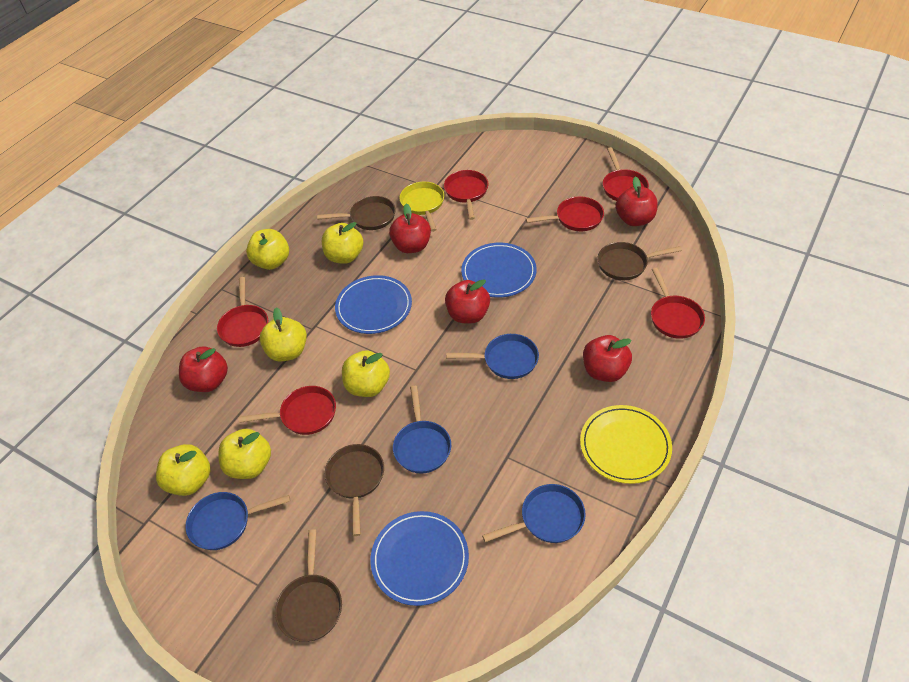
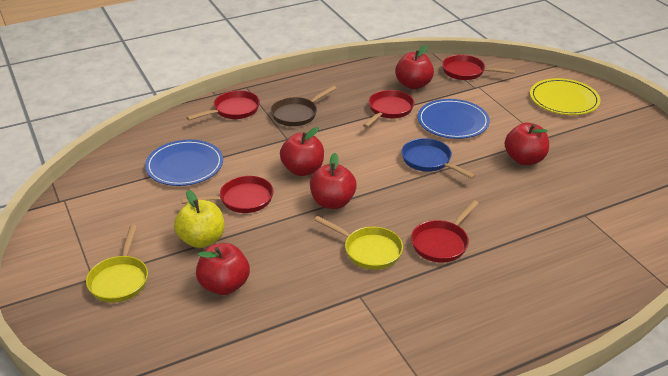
blue pan: [186,492,290,550] [393,386,451,473] [446,334,539,379] [482,484,586,543] = 4 -> [401,138,476,179] = 1
blue plate: [335,275,412,334] [371,511,469,606] [461,243,537,297] = 3 -> [145,140,223,186] [418,99,490,139] = 2
brown pan: [275,529,342,642] [317,196,396,230] [325,444,384,536] [598,242,682,280] = 4 -> [271,86,337,126] = 1
red pan: [217,277,268,347] [239,386,336,435] [444,170,488,220] [526,196,604,231] [603,147,649,201] [651,268,705,339] = 6 -> [181,176,273,213] [186,91,260,120] [363,90,414,128] [411,200,479,263] [442,55,516,80] = 5
yellow apple: [156,444,210,496] [218,429,271,479] [246,229,289,270] [260,307,307,362] [322,222,363,264] [342,350,390,397] = 6 -> [174,190,224,248] = 1
yellow pan: [399,182,444,232] = 1 -> [86,225,148,303] [314,216,403,270] = 2

